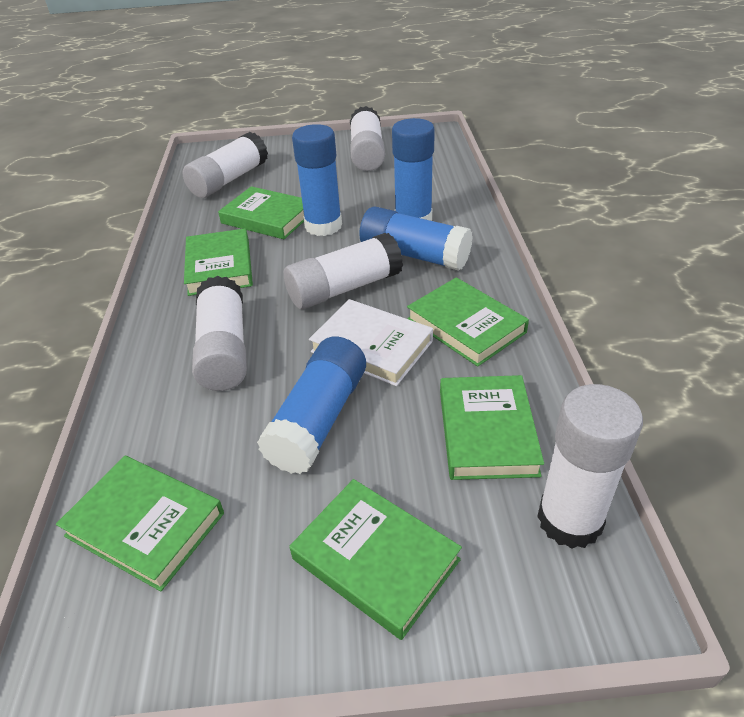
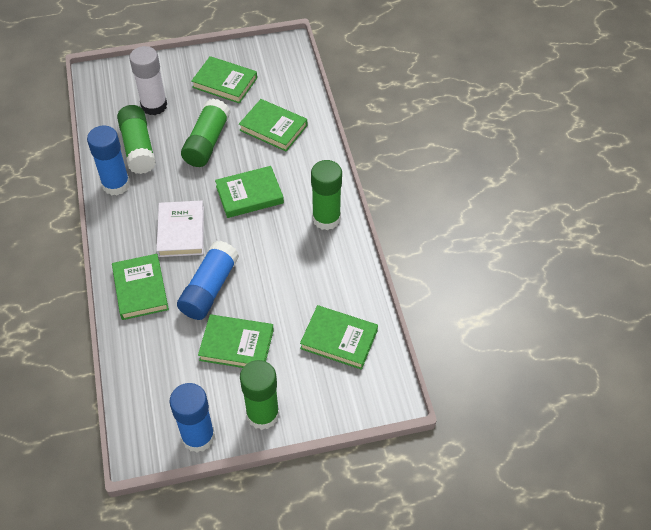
blue glue stick: [257,337,366,474] [292,124,342,236] [359,206,473,271] [392,118,435,221] = 4 -> [87,126,130,195] [169,383,215,453] [177,241,239,320] = 3
green glue stick: none = 0 -> [117,105,156,174] [181,98,230,167] [240,360,279,430] [311,160,342,230] = 4
white glue stick: [182,132,268,198] [192,276,247,391] [284,233,403,309] [350,106,385,171] [537,384,643,549] = 5 -> [129,46,167,115] = 1

